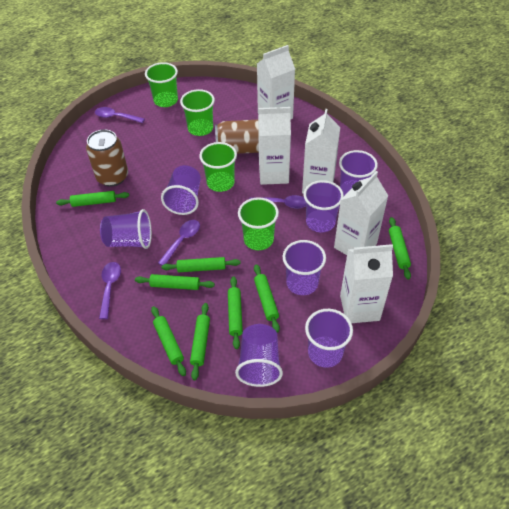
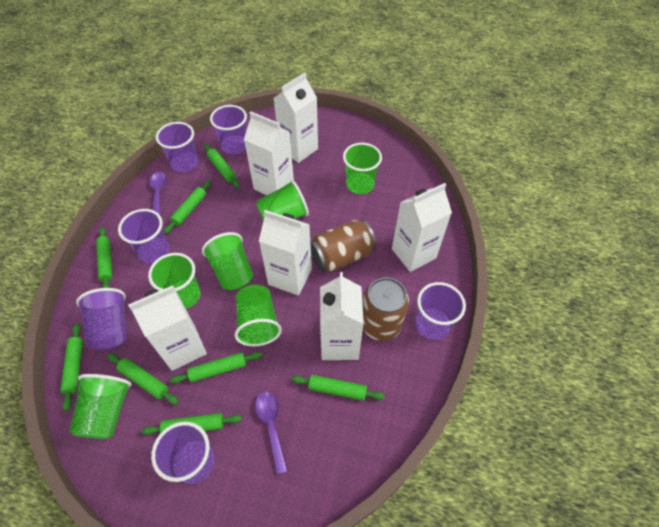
green cup: [145,62,178,107] [180,89,215,136] [199,142,237,192] [238,197,279,250] = 4 -> [69,374,132,439] [148,253,200,309] [202,232,253,290] [235,285,282,346] [256,180,309,221] [343,143,382,194] = 6
purple cup: [100,209,152,249] [161,165,201,215] [235,324,283,387] [283,240,326,295] [303,180,344,232] [305,309,353,368] [339,150,378,196] = 7 -> [76,288,127,350] [118,209,170,264] [151,422,214,484] [156,122,198,172] [210,105,247,154] [415,282,466,340] = 6
purple spoon: [95,107,145,123] [99,262,121,319] [158,220,200,265] [249,195,306,209] = 4 -> [149,172,167,215] [255,392,287,474] = 2
white carton: [257,45,295,119] [258,107,291,185] [302,109,340,193] [334,171,388,255] [340,244,393,323] = 5 -> [128,285,207,371] [244,112,294,195] [259,210,312,295] [273,73,318,163] [320,272,364,360] [392,183,452,272] = 6

